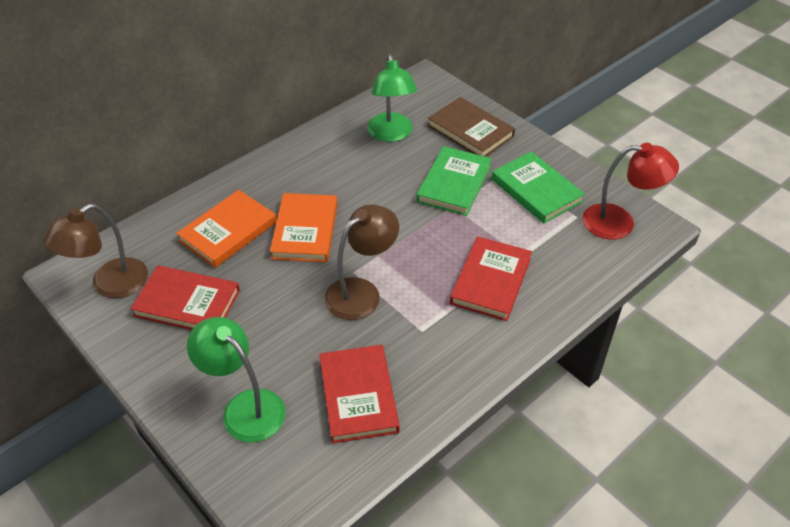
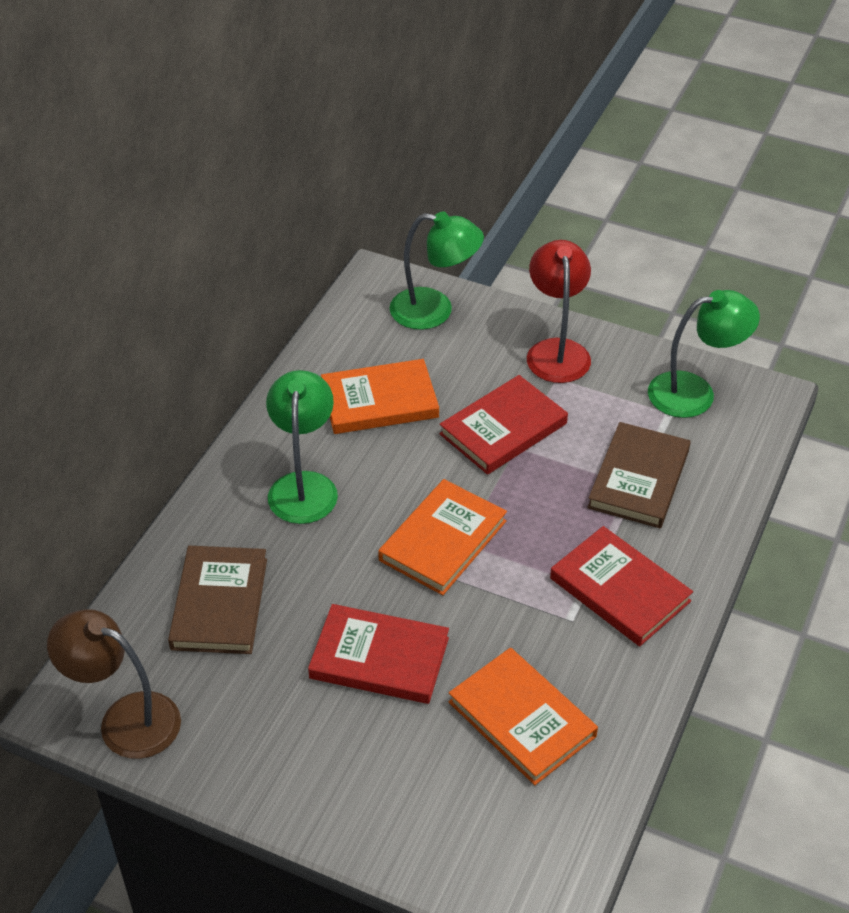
brown book: [428,97,515,157] = 1 -> [168,546,267,654] [587,422,691,528] = 2
brown lamp: [43,204,148,298] [324,204,399,320] = 2 -> [47,609,181,759] = 1
green book: [416,146,492,216] [492,152,585,223] = 2 -> none = 0
green lamp: [187,317,286,443] [367,54,417,142] = 2 -> [266,370,338,524] [390,211,484,330] [648,290,760,418] = 3
orange book: [176,190,277,268] [270,193,338,262] = 2 -> [321,359,439,434] [378,479,507,595] [449,648,598,785] = 3

